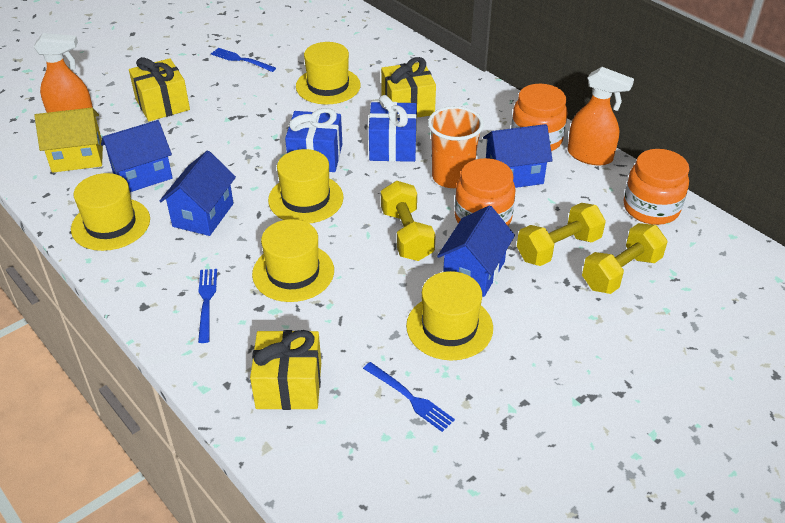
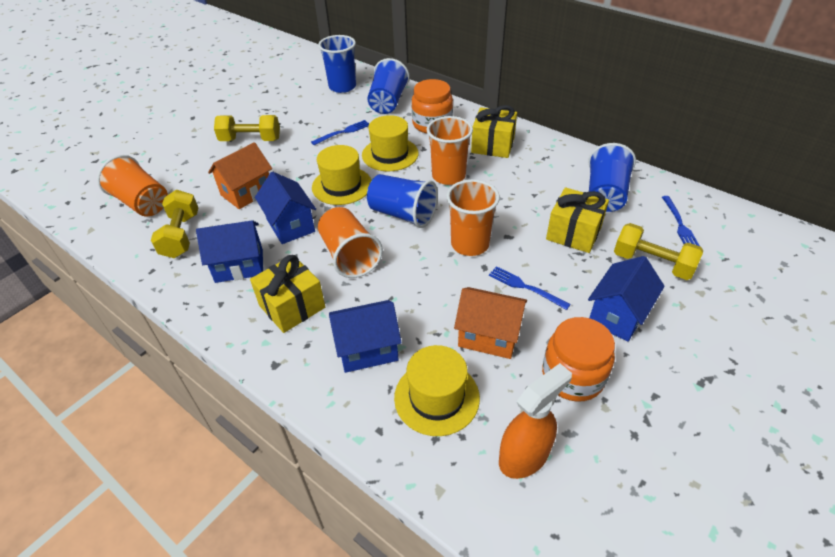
blue cup: none = 0 -> [318,35,356,93] [367,58,410,114] [367,174,438,228] [588,143,636,212] = 4
blue gift: [285,108,342,172] [369,95,417,162] = 2 -> none = 0
orange cup: [428,106,484,188] = 1 -> [97,155,168,217] [318,207,383,278] [426,116,473,185] [446,179,500,256] = 4
orange house: none = 0 -> [208,142,272,209] [454,287,527,359] = 2
orange jar: [455,158,516,226] [511,84,568,151] [624,149,689,225] = 3 -> [412,79,453,133] [542,317,615,402] = 2
orange spray bottle: [34,33,93,113] [568,67,634,166] = 2 -> [499,363,572,479] = 1
yellow hat: [71,173,150,251] [252,219,334,302] [268,149,344,223] [296,42,361,104] [406,271,493,360] = 5 -> [312,145,372,205] [362,115,418,171] [394,345,480,436] = 3
yellow house: [35,108,103,173] = 1 -> none = 0

